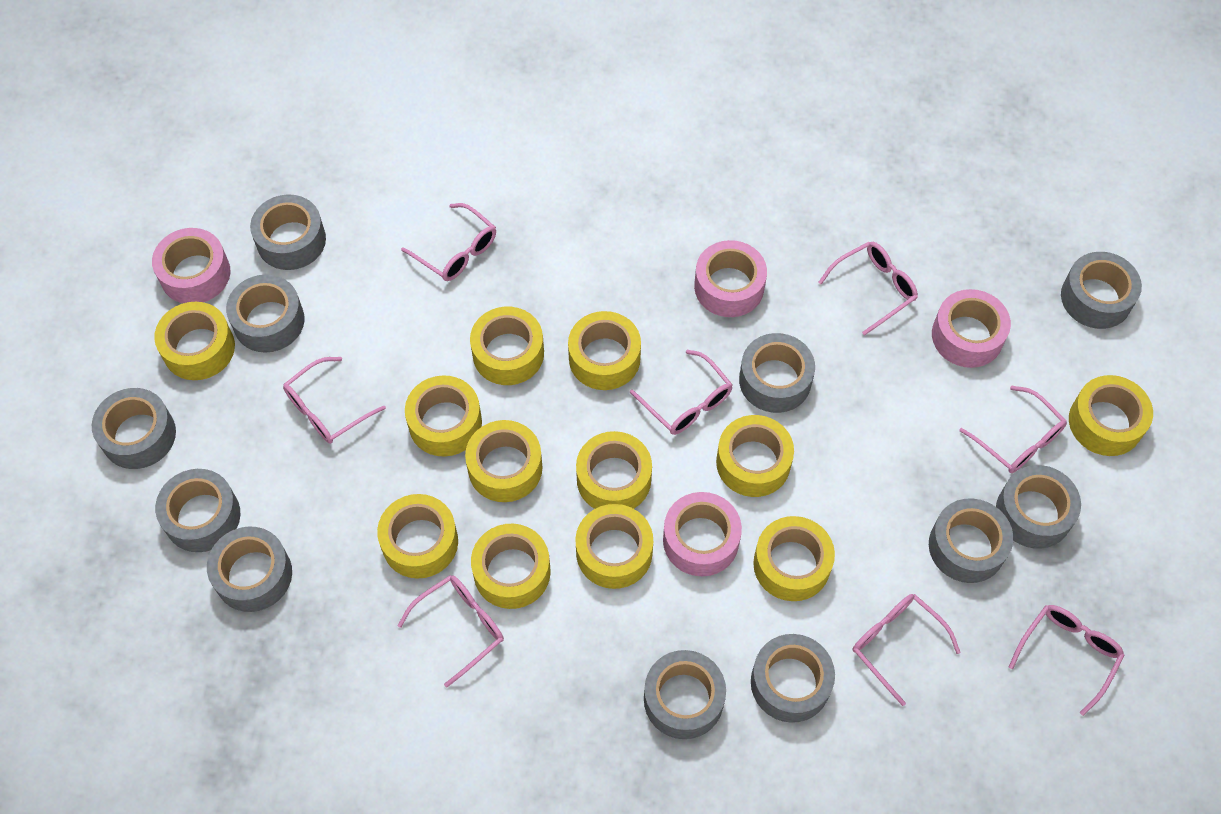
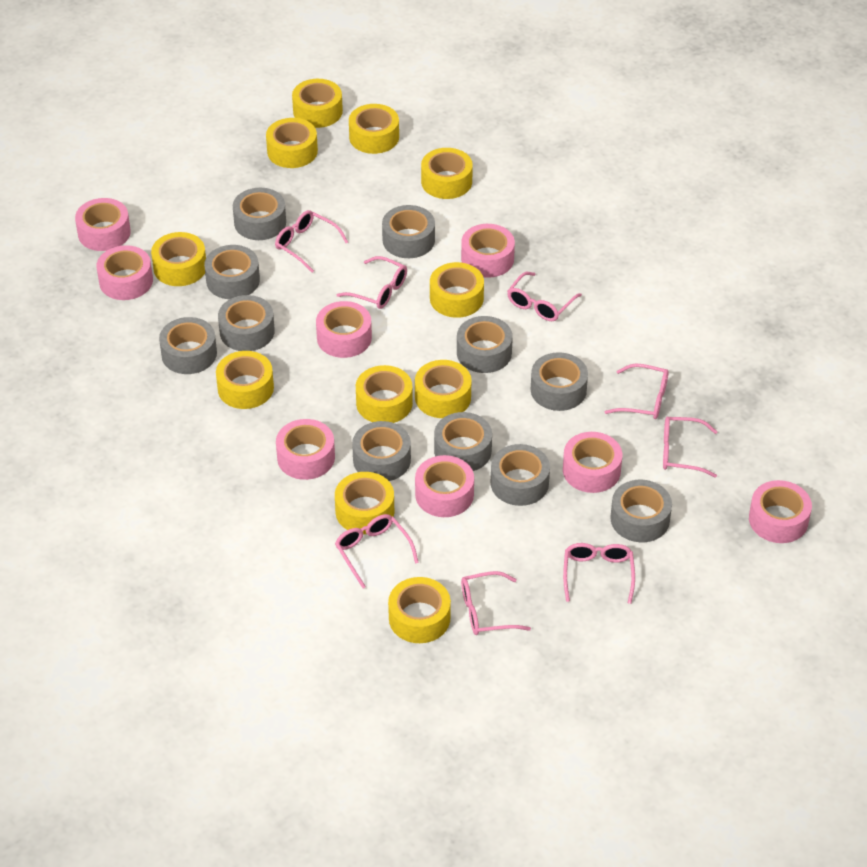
pink tape: [152,228,230,303] [663,492,742,576] [694,240,767,317] [932,289,1011,368] = 4 -> [75,198,131,251] [96,245,153,300] [276,419,335,480] [316,301,372,358] [415,455,474,517] [461,224,515,278] [563,432,622,493] [749,480,812,543] = 8
yellow tape: [154,302,235,380] [377,494,458,579] [405,375,482,456] [465,420,543,502] [470,307,544,385] [471,524,551,609] [568,311,641,390] [575,504,653,589] [576,431,652,509] [716,415,794,497] [753,516,835,601] [1069,375,1153,456] = 12 -> [151,232,206,286] [216,351,274,409] [266,118,318,168] [292,79,343,128] [335,472,394,534] [349,104,399,154] [356,365,413,423] [388,577,451,643] [415,360,471,418] [421,148,473,199] [430,262,484,318] = 11

